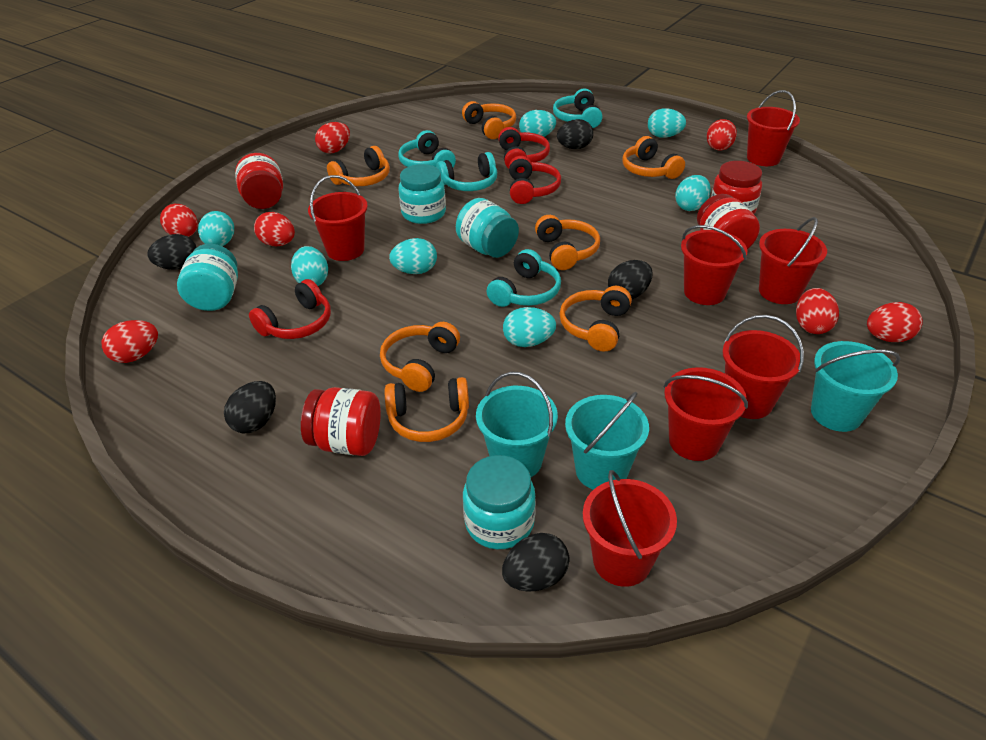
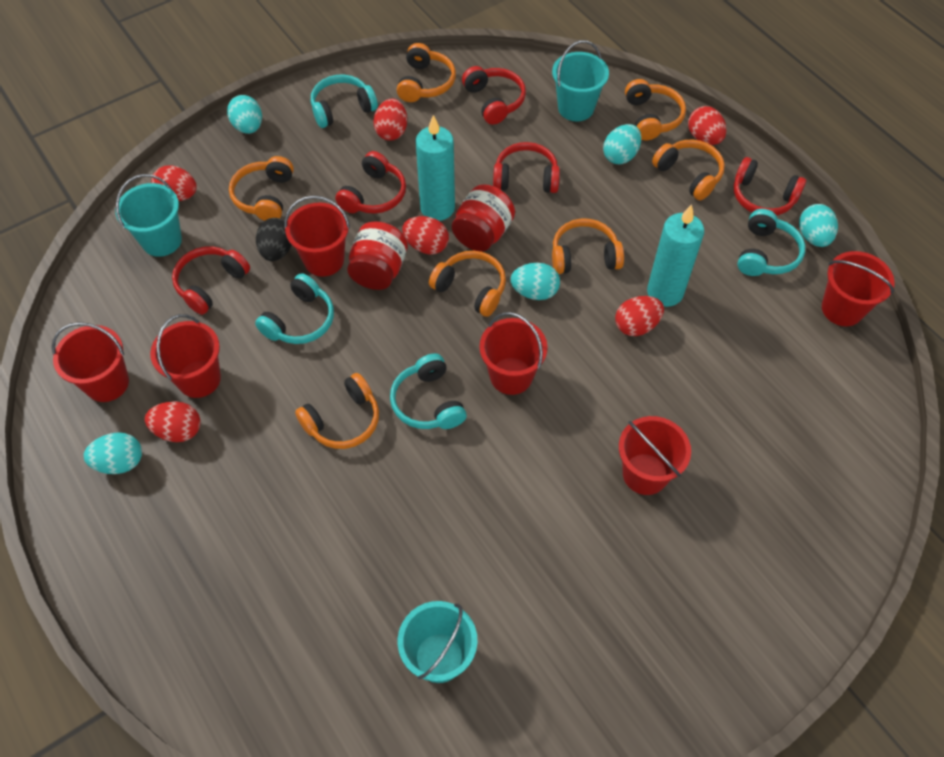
black egg: [147,234,197,270] [224,381,276,433] [502,533,570,592] [557,119,593,149] [608,260,653,299] = 5 -> [256,218,292,261] = 1
red bucket: [308,175,368,261] [583,470,677,587] [664,367,748,461] [681,225,747,305] [722,315,804,419] [747,90,800,166] [759,217,827,304] = 7 -> [52,322,129,402] [150,314,221,398] [284,196,350,277] [479,312,548,395] [619,416,691,495] [822,251,895,326] = 6
red egg: [102,320,158,363] [160,204,198,237] [254,212,295,246] [315,122,350,153] [707,119,737,150] [796,288,839,334] [867,302,923,342] = 7 -> [145,401,201,442] [151,165,197,201] [373,98,407,141] [402,216,449,255] [615,296,664,336] [688,106,726,145] = 6
red headphones: [249,279,331,339] [498,127,550,169] [509,156,561,204] = 3 -> [172,246,250,315] [335,151,406,214] [462,66,526,125] [493,142,560,193] [734,157,806,216] = 5
red jar: [235,153,283,209] [301,387,381,456] [697,194,760,249] [711,161,762,214] = 4 -> [347,221,408,290] [452,184,515,252] = 2
turquoise candle: none = 0 -> [416,115,455,221] [647,204,704,307] = 2
turquoise egg: [198,211,234,246] [291,246,328,286] [389,238,437,274] [503,307,556,347] [519,110,556,137] [648,108,686,138] [675,175,711,211] = 7 -> [84,432,142,474] [227,95,262,134] [510,263,560,300] [603,124,641,164] [799,204,838,247] = 5
turquoise jar: [177,244,238,311] [398,164,446,224] [456,198,519,258] [463,455,536,549] = 4 -> none = 0

